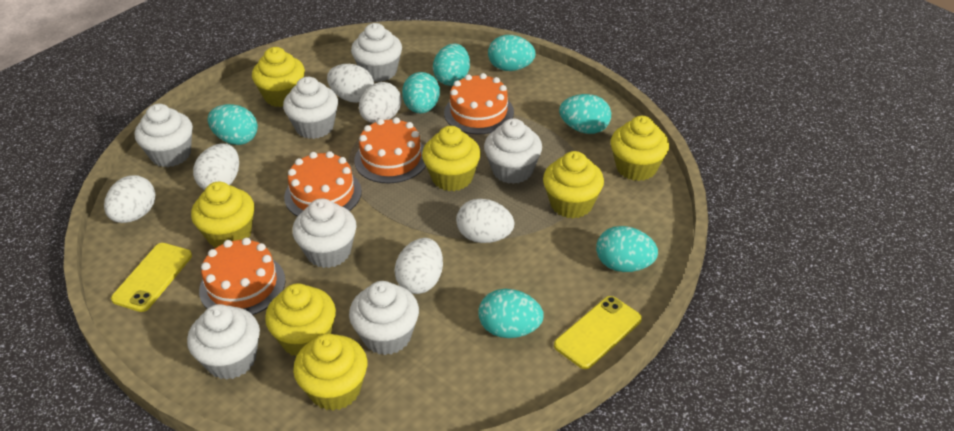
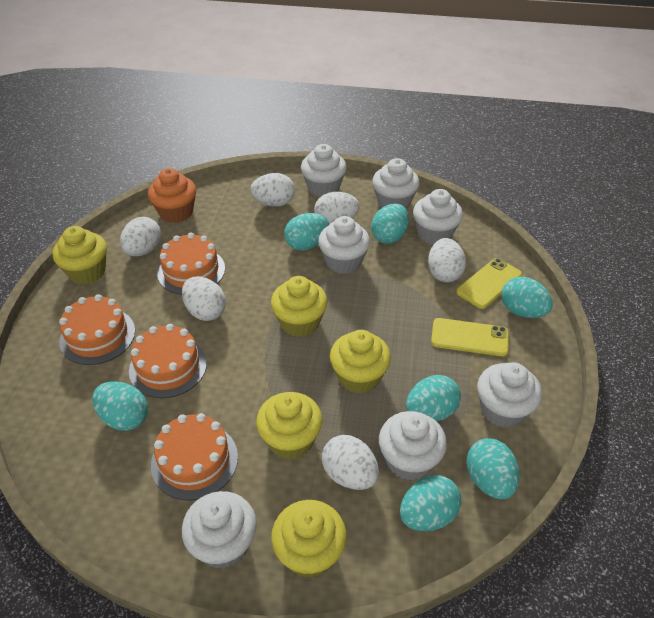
orange cupcake: none = 0 -> [148,168,196,223] = 1
yellow cupcake: [191,182,254,248] [252,47,305,107] [265,283,336,356] [293,333,367,411] [422,126,481,191] [543,151,604,219] [610,116,669,181] = 7 -> [53,226,107,284] [256,392,323,460] [271,276,327,337] [271,500,347,578] [330,330,391,393] = 5

